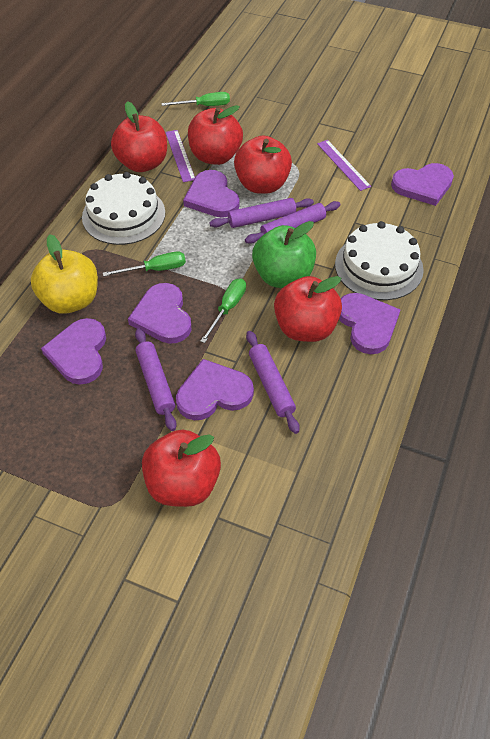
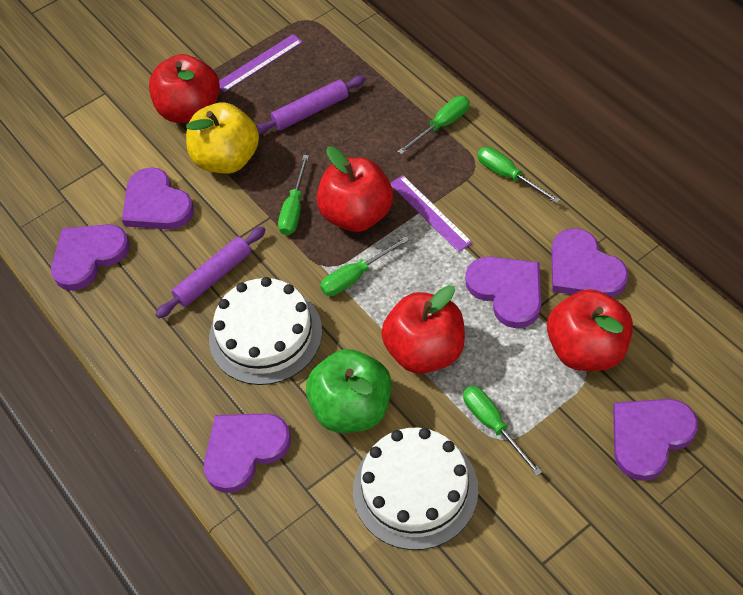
green screwdriver: [103,252,186,277] [161,92,230,106] [200,278,246,343] = 3 -> [278,155,309,235] [320,236,409,296] [398,96,470,155] [463,386,542,476] [478,147,560,204] = 5
purple rolling pin: [135,328,177,431] [209,198,314,228] [245,201,341,244] [246,331,300,434] = 4 -> [155,226,266,318] [256,76,366,135] = 2
red apple: [111,101,167,172] [142,430,221,507] [188,105,243,165] [234,135,292,194] [274,276,342,342] = 5 -> [149,54,220,123] [317,146,393,232] [381,285,465,374] [547,289,633,371] = 4

